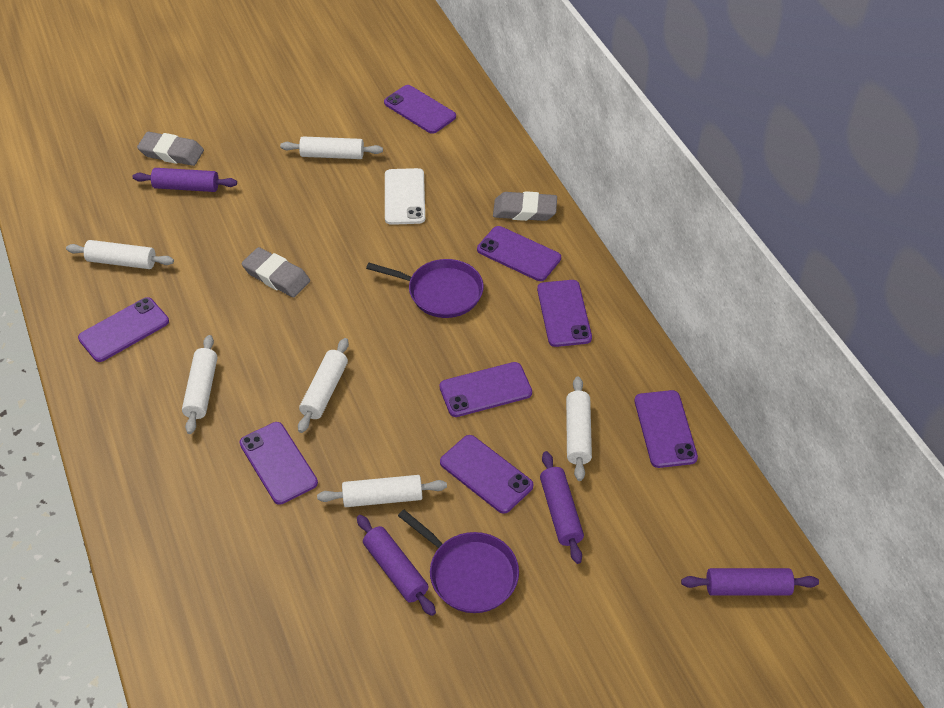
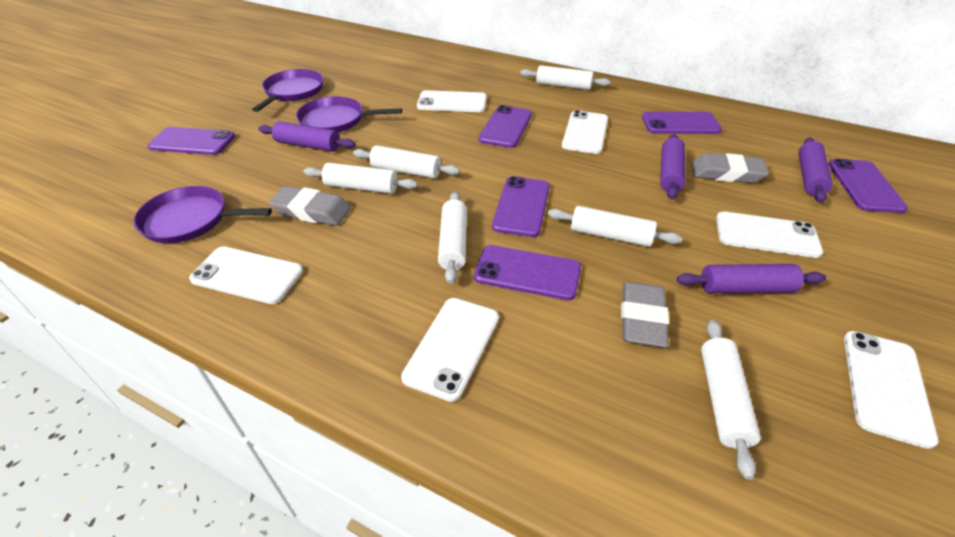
purple pan: [366,259,484,318] [398,510,519,613] = 2 -> [133,186,272,243] [252,69,324,112] [296,96,402,132] = 3
purple phone: [78,297,169,362] [239,422,318,505] [384,85,456,134] [439,362,532,417] [440,435,533,514] [477,226,561,281] [537,280,592,347] [634,390,698,468] = 8 -> [148,127,235,155] [474,245,581,300] [478,105,532,148] [492,176,550,237] [642,112,722,134] [828,159,908,213] = 6
white phone: [385,168,425,225] = 1 -> [189,246,303,304] [401,298,499,402] [417,90,487,112] [562,110,608,154] [716,211,823,258] [844,331,938,449] = 6

